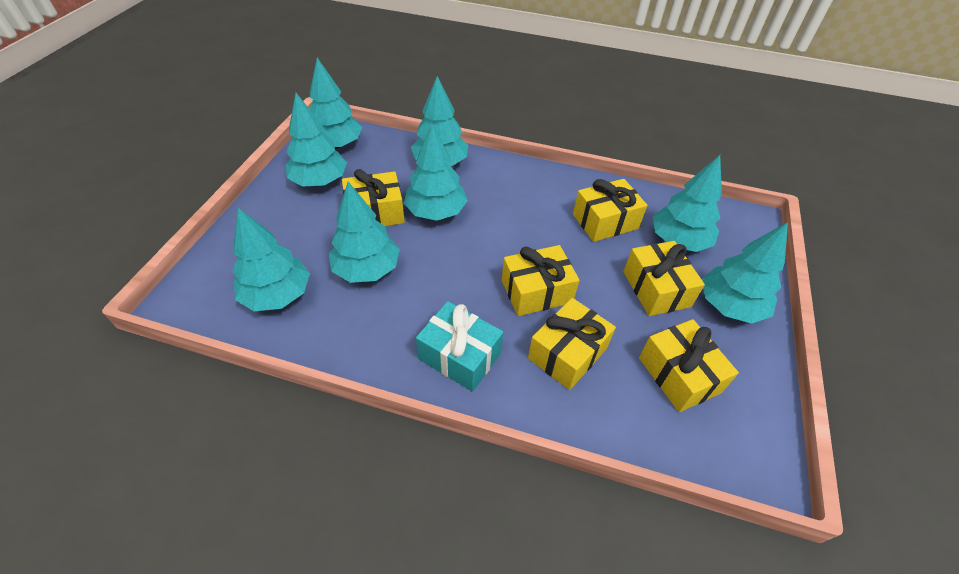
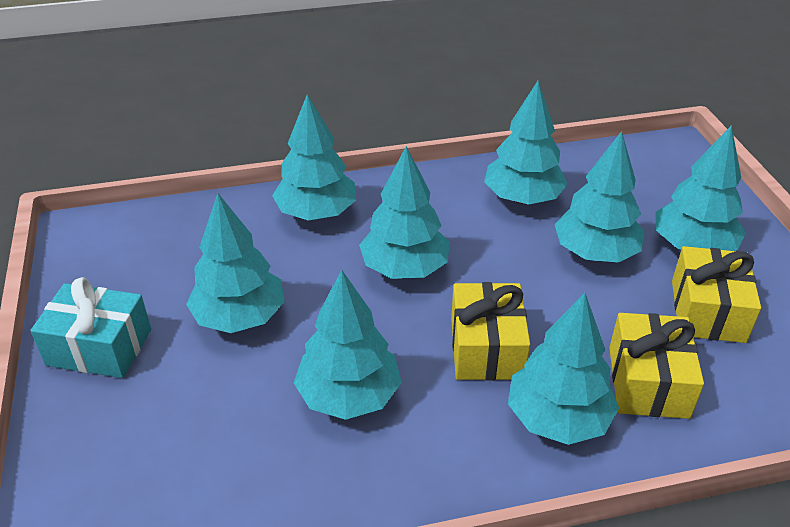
yellow gift: [342,169,405,226] [502,245,579,316] [528,298,616,390] [573,179,648,242] [623,241,705,316] [639,319,739,412] = 6 -> [451,282,530,380] [609,313,704,419] [672,246,761,343] = 3

